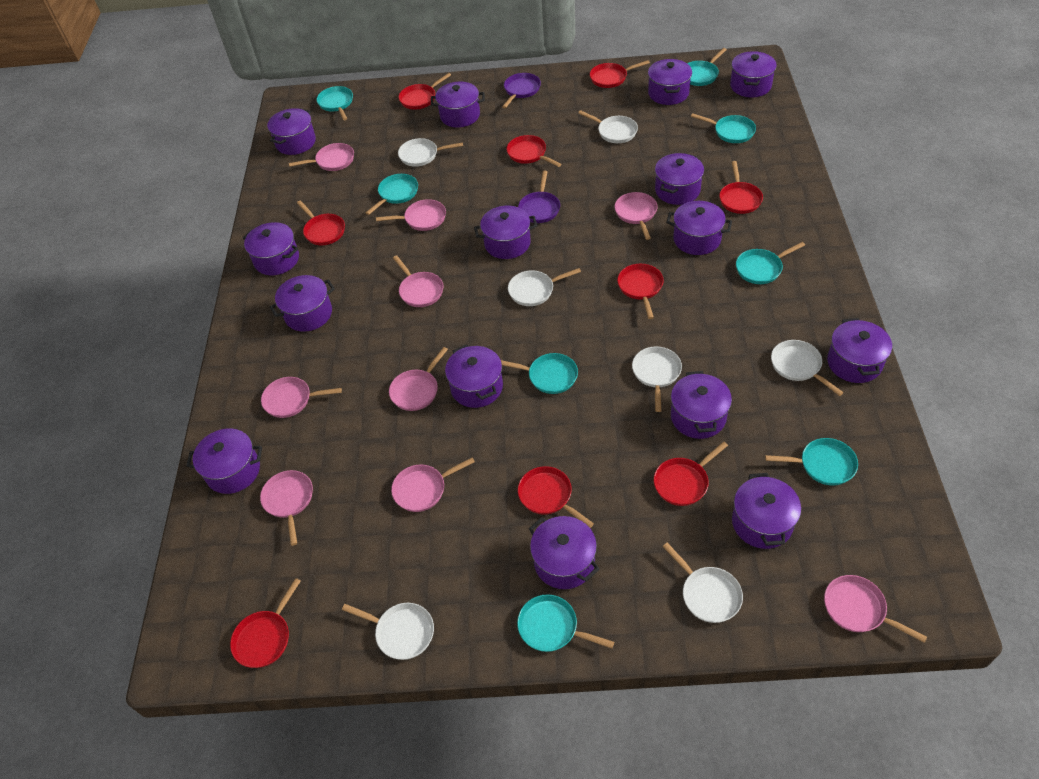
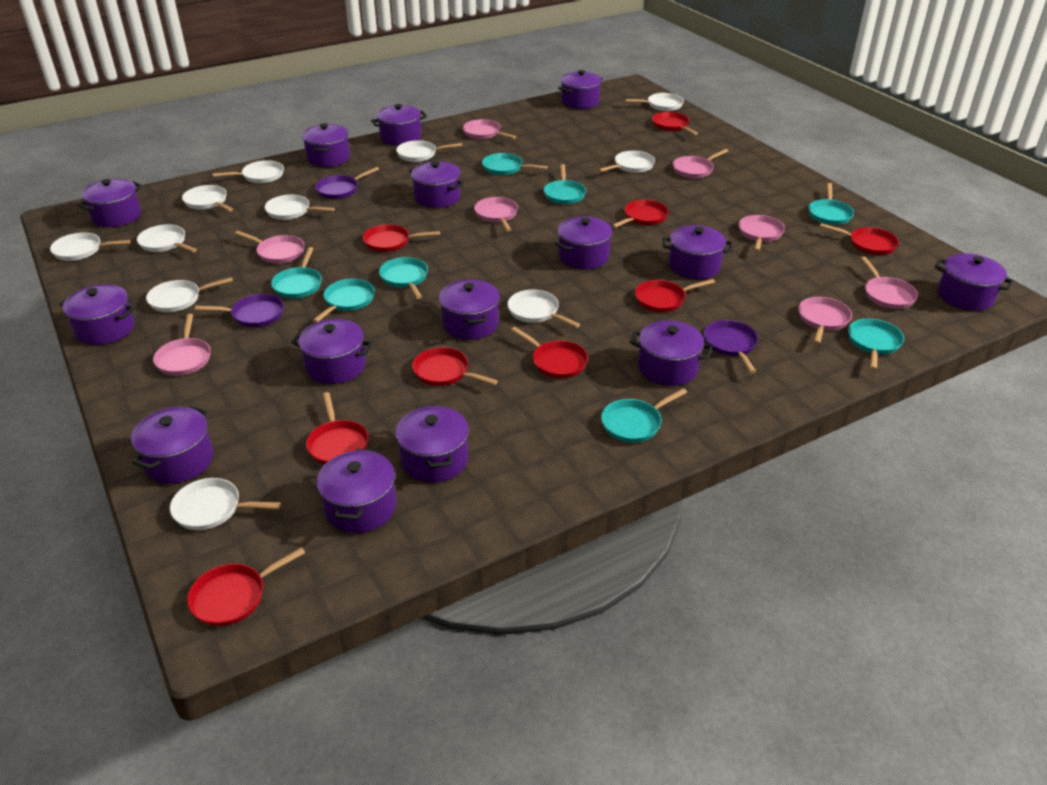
pink pan: [260,470,313,546] [261,377,342,418] [289,143,354,171] [376,199,446,231] [389,347,448,411] [391,457,475,512] [393,255,443,307] [614,192,657,240] [824,575,927,643] = 9 -> [153,314,211,376] [235,231,305,264] [463,119,516,139] [474,197,518,232] [673,149,728,178] [739,215,785,252] [798,297,852,344] [861,257,918,309] = 8
purple pan: [502,73,541,108] [518,171,560,223] = 2 -> [195,294,284,327] [315,167,379,199] [704,320,758,373] = 3
white pan: [342,603,434,660] [398,138,463,167] [508,268,581,306] [578,110,638,143] [632,346,682,412] [662,543,743,623] [771,340,844,396] = 7 -> [50,233,131,261] [137,224,197,252] [146,277,233,312] [170,478,281,530] [182,185,233,211] [213,160,284,183] [264,195,335,220] [396,140,462,162] [507,290,580,328] [598,151,655,173] [625,93,684,111] = 11

